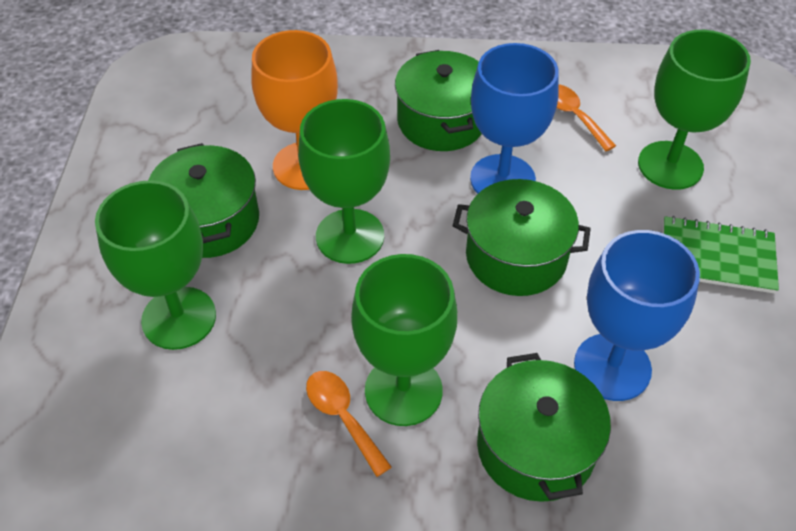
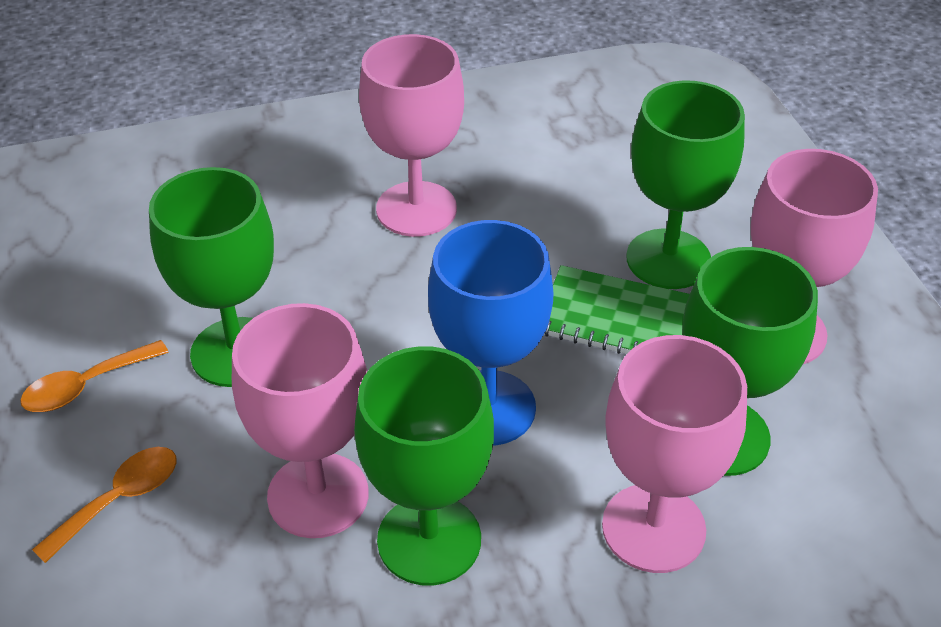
blue goblet: [470,43,559,194] [574,230,700,401] = 2 -> [428,220,554,446] = 1
green pot: [148,143,259,258] [395,50,482,151] [453,179,591,296] [477,353,611,502] = 4 -> none = 0
orange goblet: [251,30,338,190] = 1 -> none = 0
pink goblet: none = 0 -> [232,303,369,538] [359,34,464,237] [602,335,747,573] [751,149,878,364] = 4

